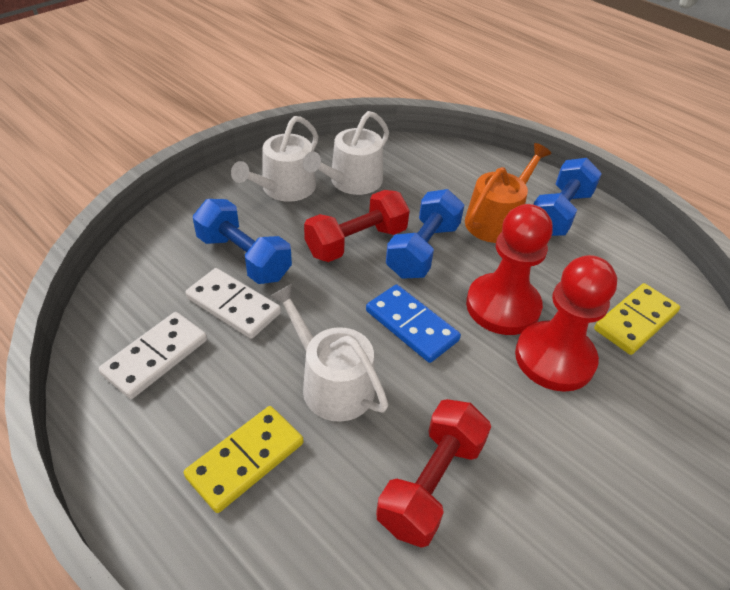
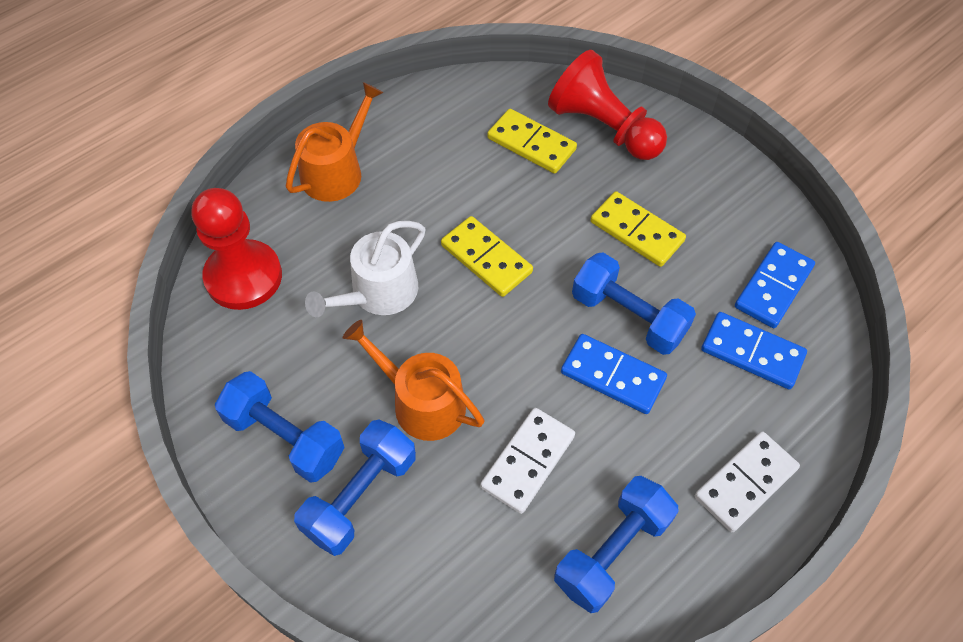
blue domino: [366,284,461,363] = 1 -> [561,334,667,414] [701,312,807,389] [735,242,815,328] = 3
blue dumbbell: [193,199,292,284] [386,189,464,279] [533,158,602,236] = 3 -> [215,371,345,483] [294,420,416,556] [554,476,678,613] [572,252,696,355] = 4
orange watering can: [465,143,551,243] = 1 -> [286,82,383,202] [343,320,484,441] = 2
red dumbbell: [304,190,410,262] [376,399,491,548] = 2 -> none = 0
white watering can: [231,116,318,202] [269,284,389,422] [303,111,389,195] = 3 -> [305,221,425,317] = 1
yellow domino: [184,406,303,513] [594,283,680,355] = 2 -> [441,216,533,297] [487,109,577,174] [591,191,686,267] = 3

